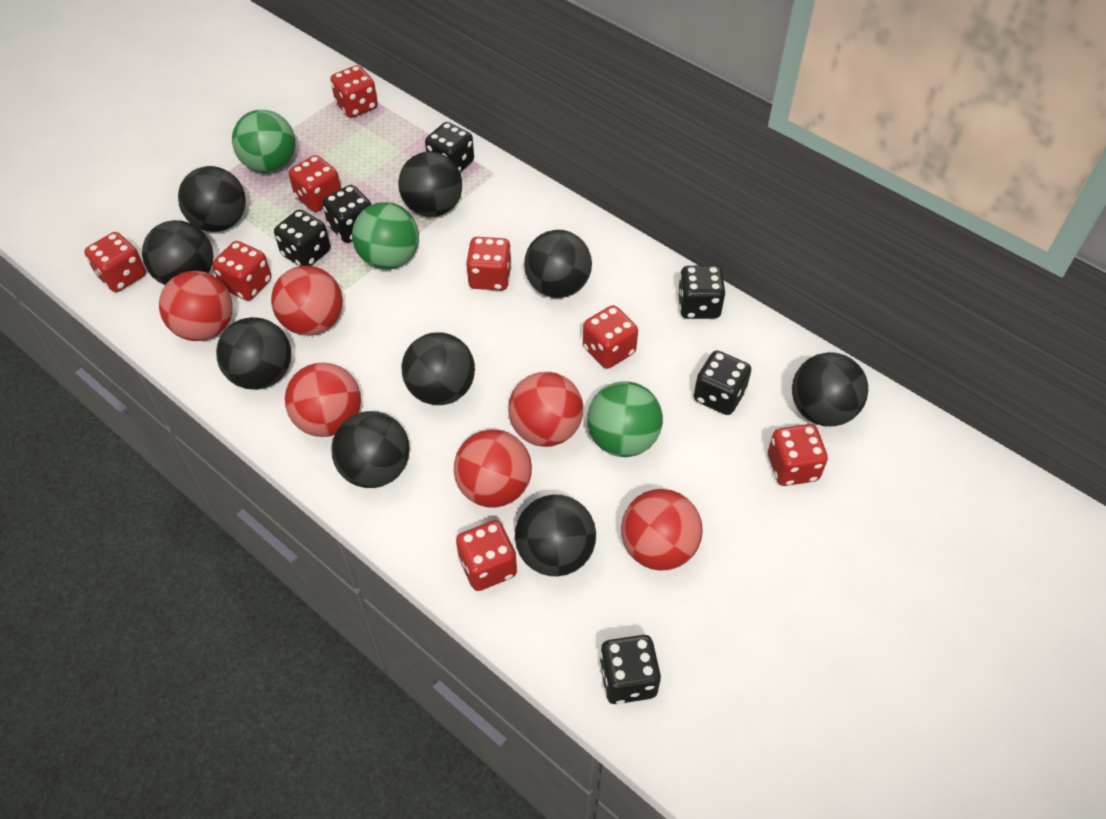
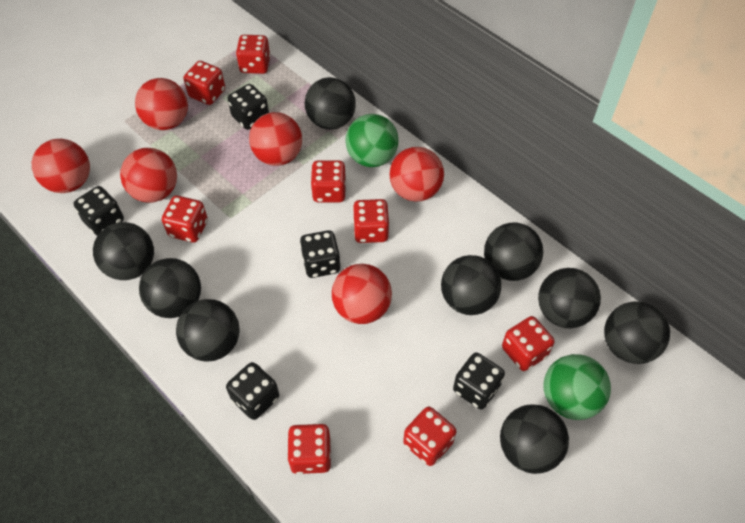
black dice: [274,209,330,266] [322,185,372,243] [425,122,474,172] [599,635,661,704] [678,265,726,319] [694,350,751,415] = 6 -> [74,186,124,236] [226,362,279,420] [228,84,269,130] [300,230,341,278] [453,352,505,409] = 5
green ball: [232,110,296,173] [352,202,419,269] [587,381,663,457] = 3 -> [345,114,398,167] [543,354,611,420] = 2

